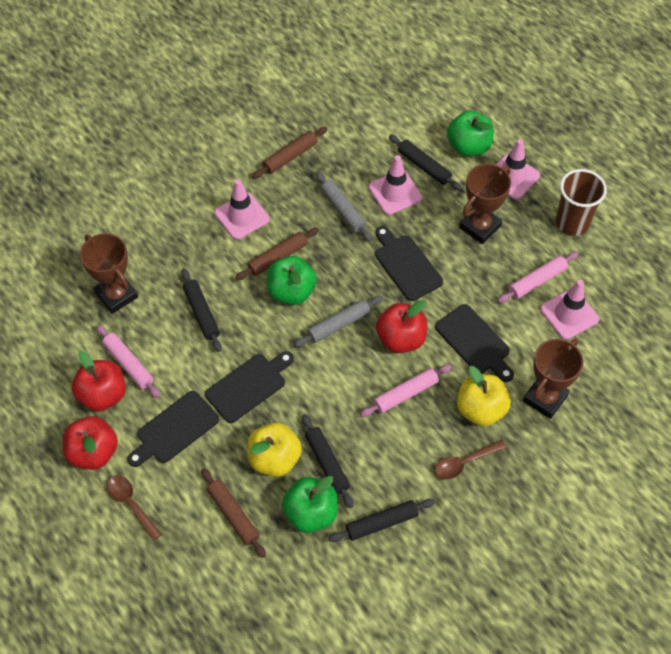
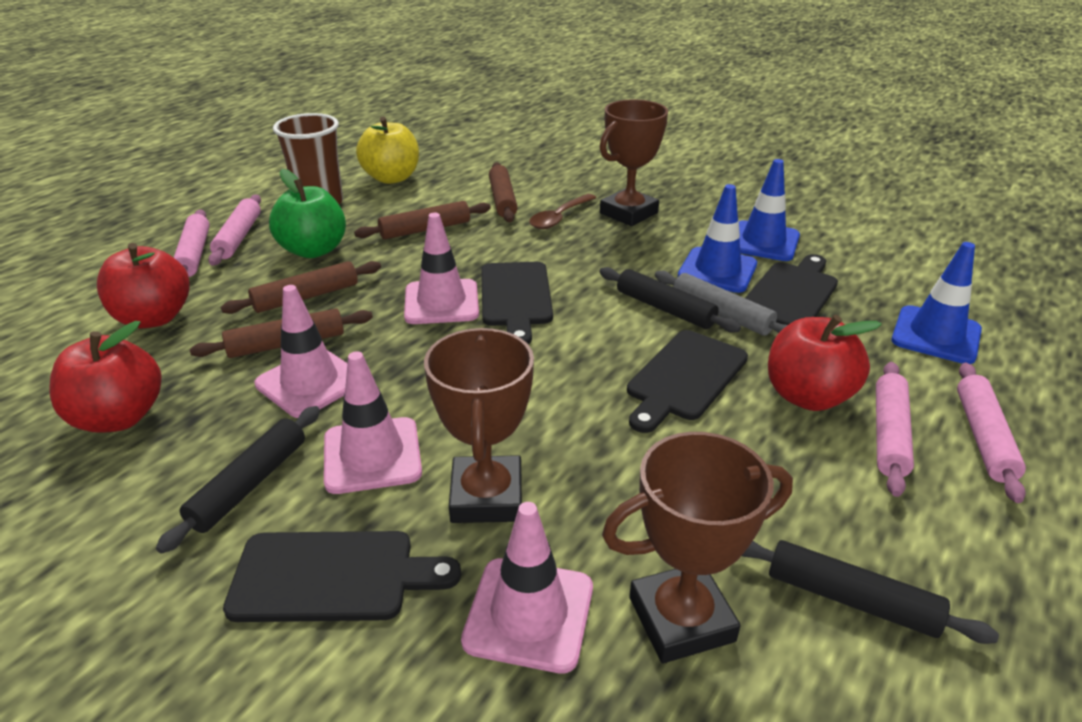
black rolling pin: [181,269,222,352] [302,414,353,508] [329,499,435,542] [389,135,462,191] = 4 -> [156,406,320,554] [599,267,741,333] [742,540,999,644] = 3
blue traffic cone: none = 0 -> [678,184,757,293] [739,159,800,261] [891,242,982,364] = 3
brown rolling pin: [201,468,266,558] [235,228,319,280] [252,127,327,179] = 3 -> [190,309,373,358] [221,261,381,314] [354,201,491,239] [489,162,518,222] = 4
brown spoon: [107,475,162,541] [434,439,506,479] = 2 -> [529,194,596,229] = 1
green apple: [267,256,317,305] [282,476,338,533] [447,111,494,156] = 3 -> [269,169,346,258] = 1
grey rolling pin: [294,296,383,347] [316,172,372,241] = 2 -> [655,271,788,336] = 1
pink rolling pin: [96,325,160,398] [360,364,452,417] [497,252,578,303] = 3 -> [174,210,210,277] [208,195,261,266] [876,362,914,497] [957,363,1026,503] = 4
yellow apple: [247,423,302,477] [457,366,511,426] = 2 -> [356,117,419,184] = 1

